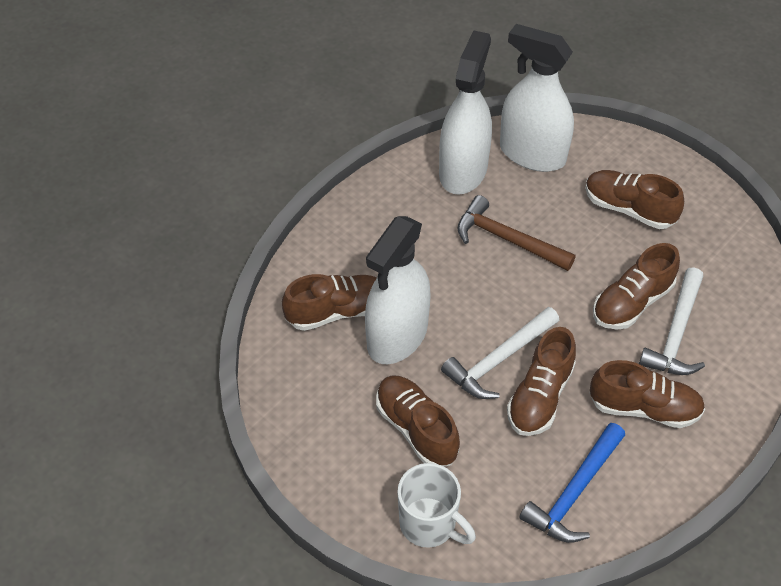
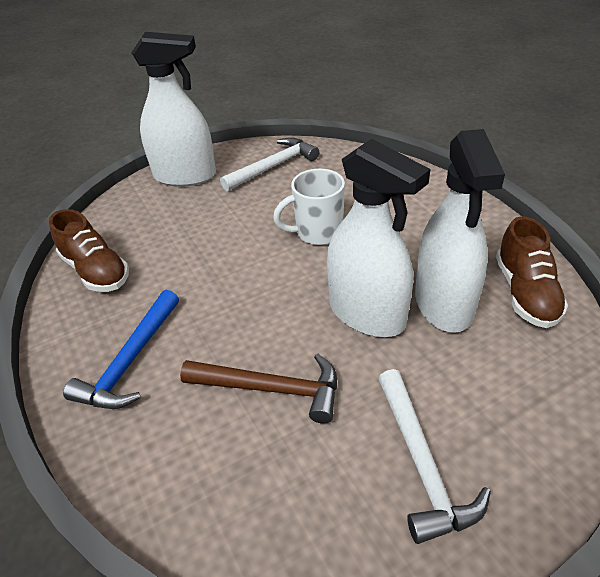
brown shoe: [282,274,377,331] [376,375,460,466] [507,327,576,436] [585,170,684,229] [590,360,705,428] [593,243,680,330] = 6 -> [49,209,129,292] [496,216,568,328] = 2

